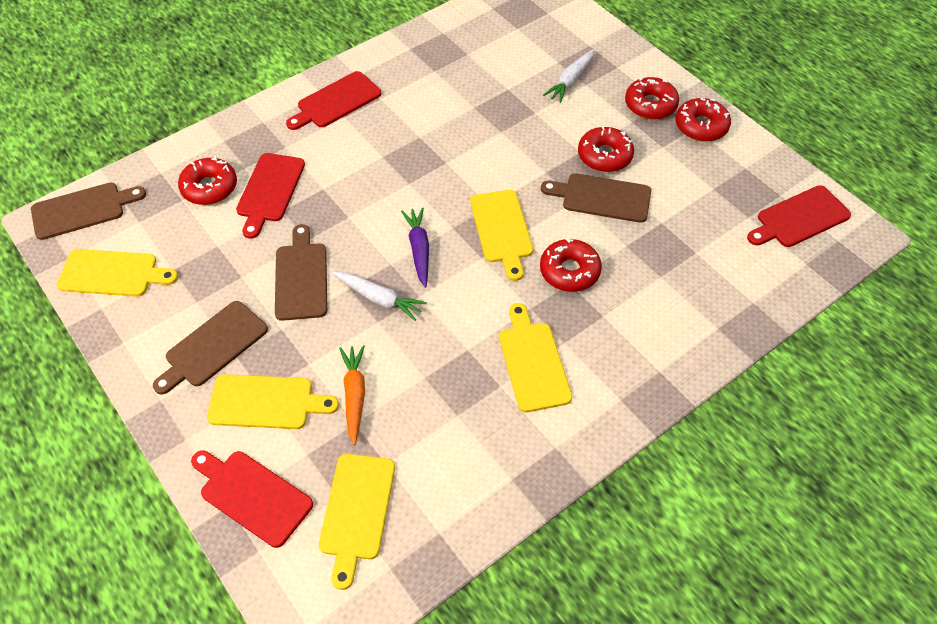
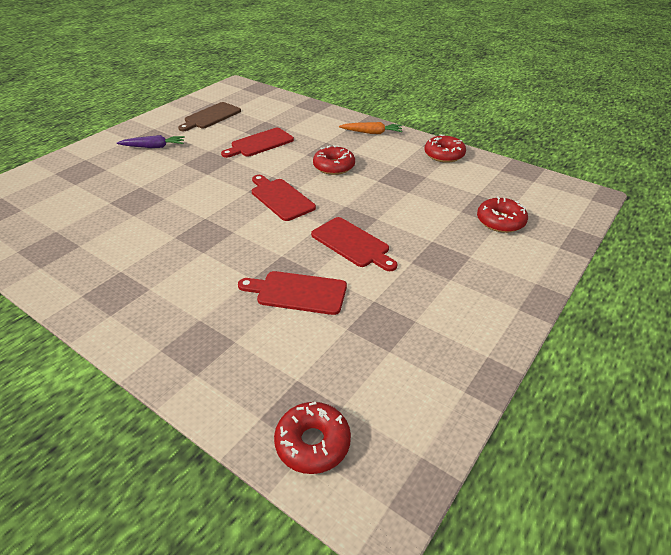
brown cutting board: [31,183,146,240] [153,301,268,395] [275,224,327,321] [541,173,651,223] = 4 -> [178,102,241,131] = 1
red donut: [178,156,237,205] [540,238,602,292] [578,126,634,172] [625,77,679,120] [675,98,731,142] = 5 -> [274,402,351,474] [313,145,355,175] [424,134,466,163] [477,196,528,233] = 4
white carrot: [332,272,427,321] [543,49,594,103] = 2 -> none = 0
yellow cutting board: [57,249,178,297] [207,374,339,429] [319,454,395,590] [470,190,533,281] [499,303,572,412] = 5 -> none = 0

